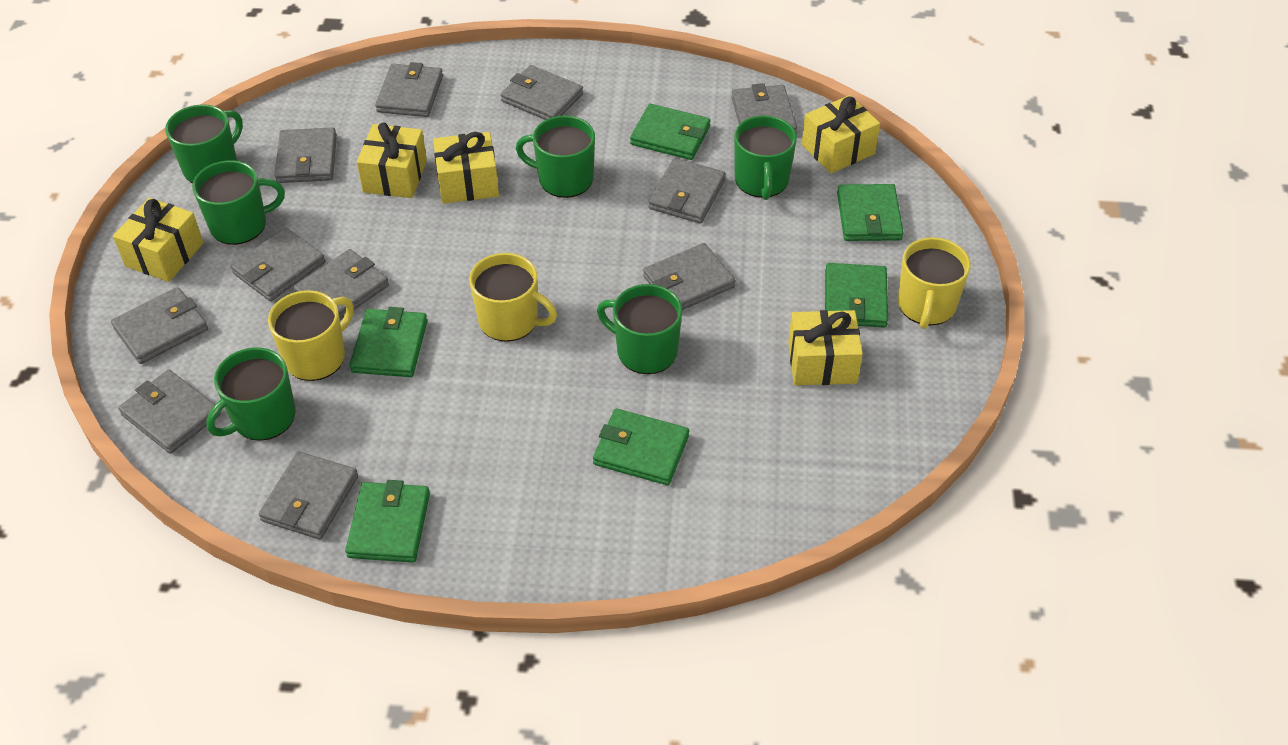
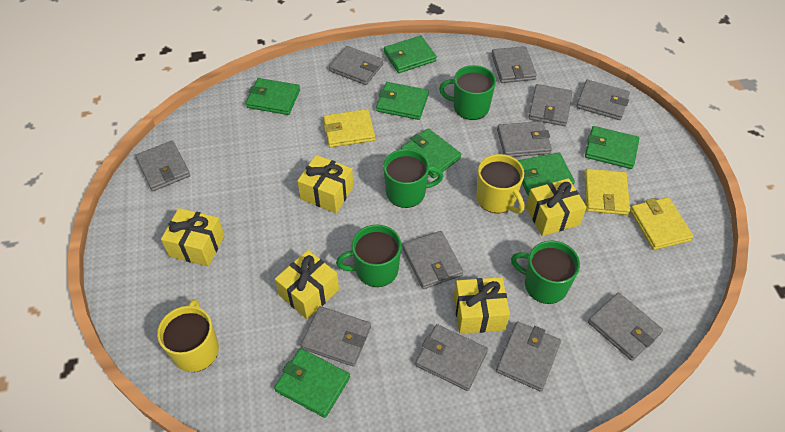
green mug: [165,104,243,183] [192,160,285,245] [206,347,296,441] [516,115,595,198] [597,284,682,374] [734,115,797,200] = 6 -> [336,225,401,287] [383,149,444,208] [439,65,496,120] [511,240,580,304] = 4
green wallet: [345,480,430,562] [350,307,427,377] [593,408,689,485] [630,104,711,160] [825,263,888,328] [837,184,904,241] = 6 -> [246,78,300,115] [274,348,350,418] [376,82,429,120] [384,36,437,73] [401,128,461,178] [517,152,575,195] [585,126,639,169] = 7
yellow mug: [268,290,354,381] [469,253,557,341] [898,237,970,329] = 3 -> [157,299,219,372] [476,154,525,214] = 2
yellow wallet: none = 0 -> [323,109,375,148] [584,169,630,215] [630,197,694,250] = 3

